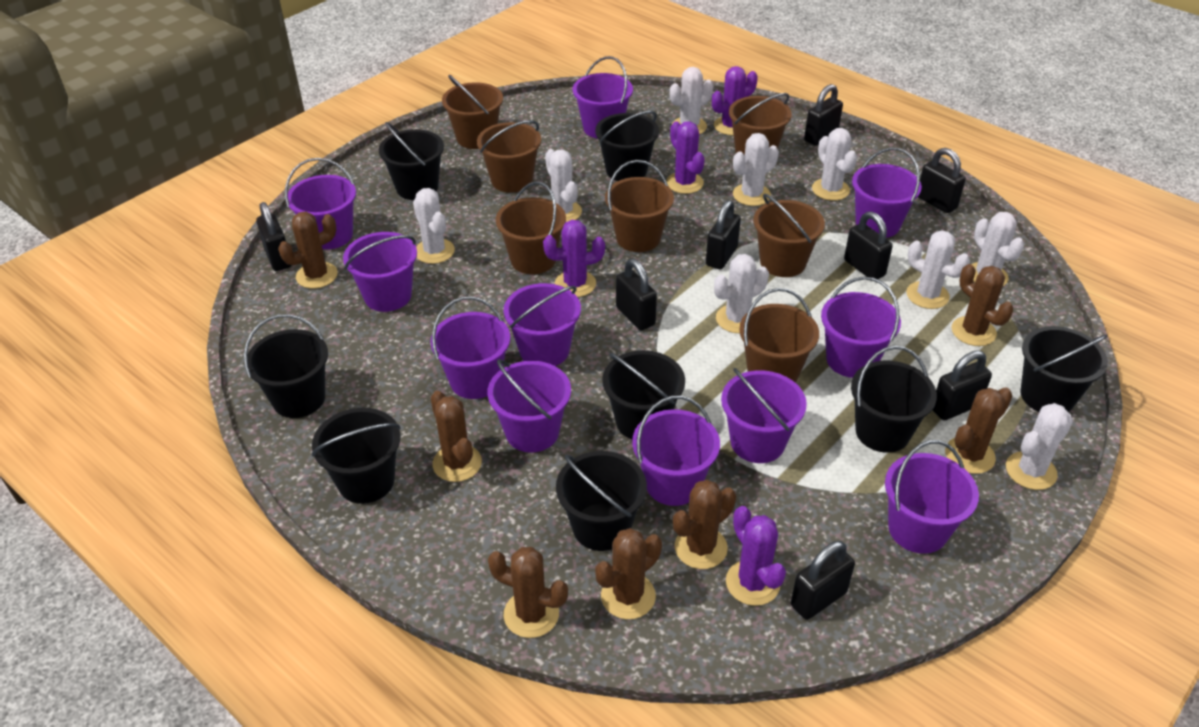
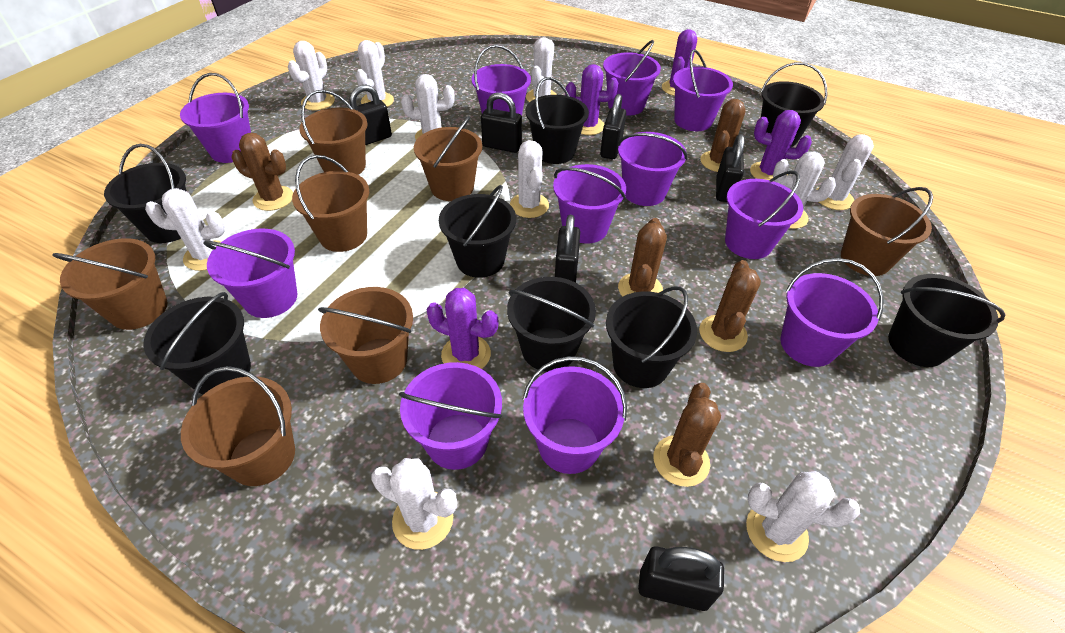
black padlock: [256,202,292,271] [616,259,657,330] [706,200,741,269] [791,541,855,620] [804,84,843,146] [844,212,893,281] [918,148,966,213] [933,350,992,420] = 8 -> [349,85,392,145] [481,92,522,153] [555,215,580,283] [600,94,626,159] [638,546,724,611] [716,134,745,202] = 6
brown cactus: [278,211,338,289] [431,391,482,482] [488,547,568,638] [595,528,662,619] [673,480,736,569] [945,387,1012,474] [951,264,1013,346] = 7 -> [232,133,293,211] [618,218,667,297] [654,383,721,487] [699,260,761,352] [700,99,746,172] = 5
white cactus: [413,188,455,264] [545,149,582,222] [670,67,713,134] [714,254,769,333] [733,133,779,206] [812,128,857,201] [906,230,970,309] [971,212,1024,286] [1006,403,1073,490] = 9 -> [145,188,225,271] [288,41,335,110] [356,40,394,107] [371,458,457,550] [401,74,454,140] [510,140,549,218] [526,37,557,103] [746,471,860,562] [773,152,836,229] [816,134,874,210] = 10

